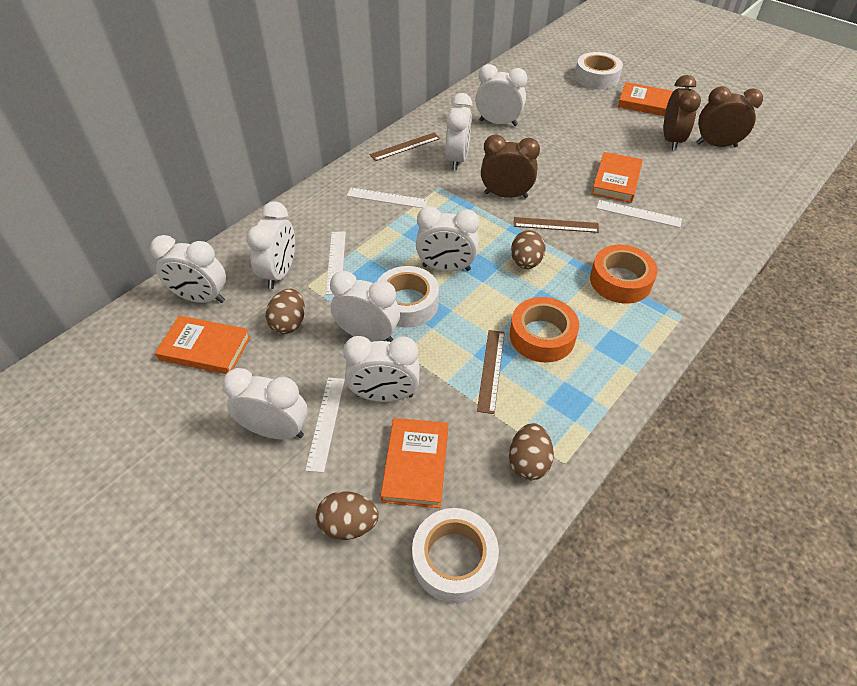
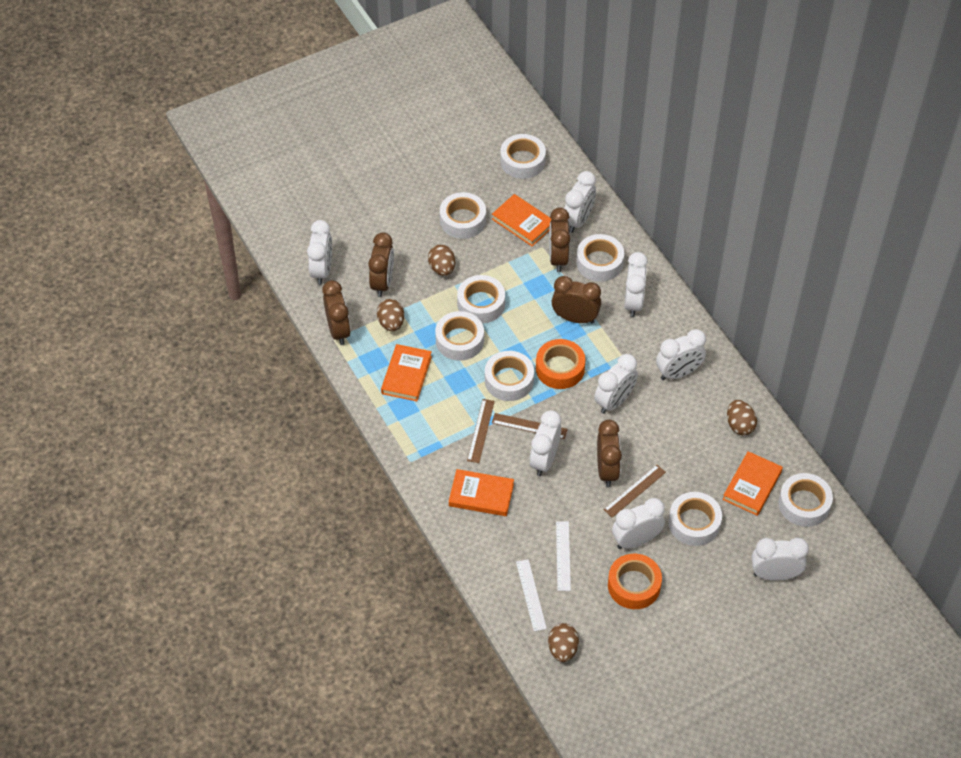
brown clock: [481,135,540,198] [663,75,701,151] [696,86,763,147] = 3 -> [322,280,351,345] [368,232,394,297] [549,207,570,272] [552,276,601,323] [597,420,622,487] = 5
white ruler: [305,378,345,473] [326,232,346,295] [347,188,428,208] [596,200,682,228] = 4 -> [516,559,547,631] [556,521,571,591] = 2
white tape: [377,266,439,328] [412,508,499,603] [575,52,623,89] = 3 -> [435,311,484,361] [440,192,486,239] [457,275,505,323] [485,351,534,401] [500,134,546,179] [576,234,624,282] [668,492,722,546] [779,473,833,527] = 8

